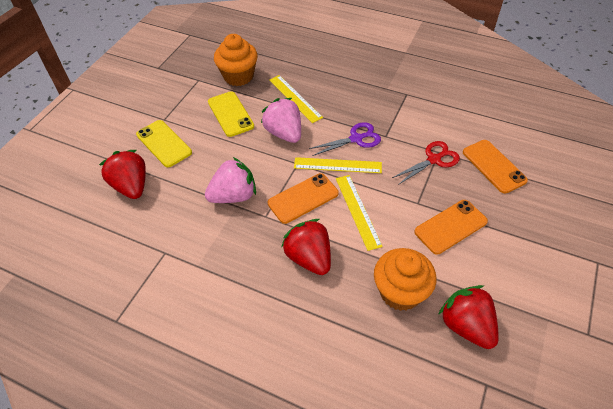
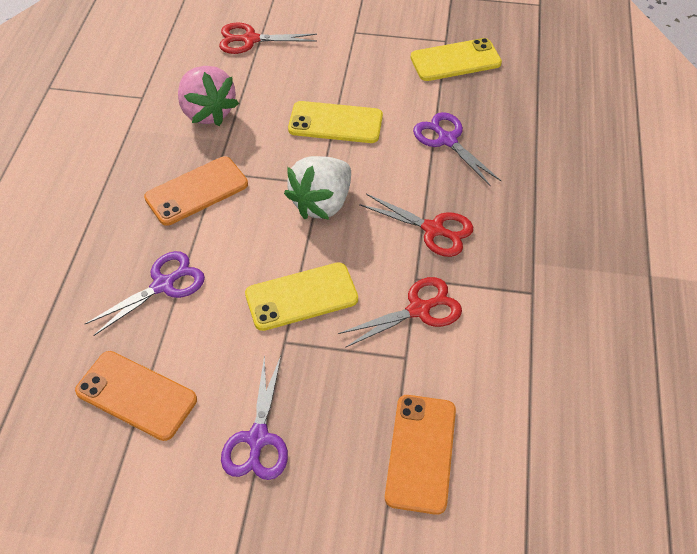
orange cupcake: [214,34,258,86] [374,248,436,311] = 2 -> none = 0
pink strawberry: [205,157,256,203] [261,98,301,143] = 2 -> [178,66,239,126] = 1
purple scissors: [309,122,381,156] = 1 -> [85,251,205,336] [221,355,288,480] [413,112,501,187] = 3
red scissors: [392,141,460,185] = 1 -> [219,22,317,54] [338,277,462,348] [359,194,473,257] = 3
red strawberry: [99,150,146,199] [281,219,331,275] [438,285,499,349] = 3 -> none = 0
white strawberry: none = 0 -> [284,156,351,220] = 1
yellow phone: [136,120,192,167] [208,91,254,137] = 2 -> [245,262,358,331] [288,101,383,143] [411,38,502,81] = 3
yellow ruler: [269,75,323,123] [294,157,382,173] [336,175,383,251] = 3 -> none = 0

